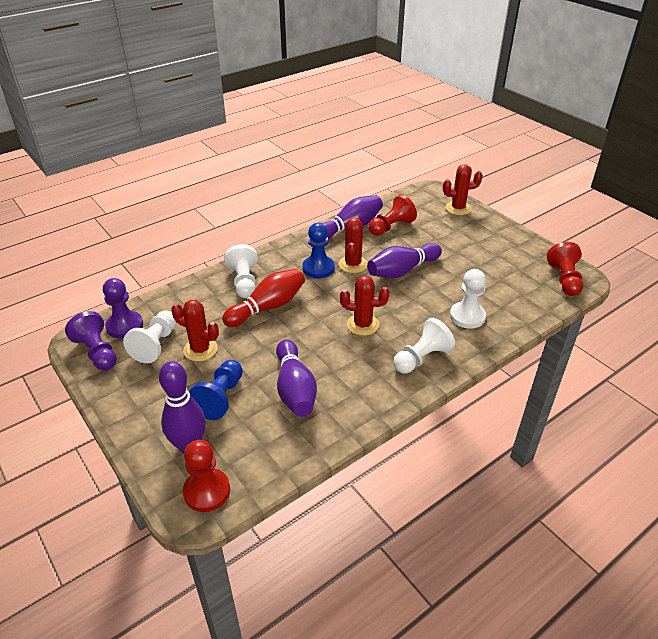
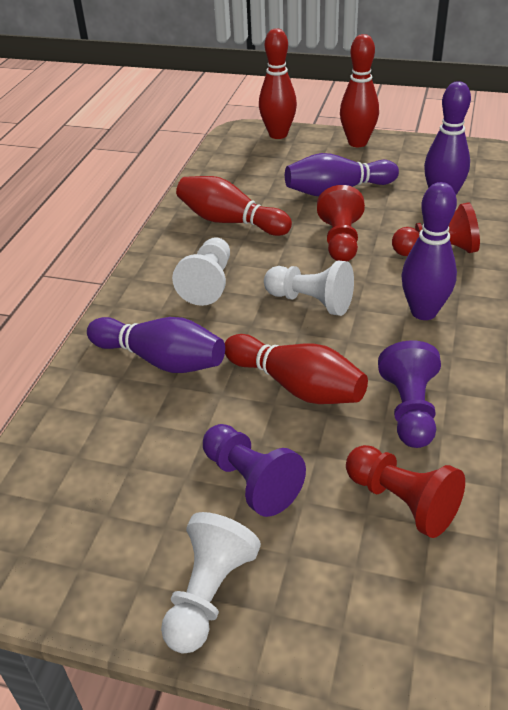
blue pawn: [189,360,243,420] [302,223,335,278] = 2 -> none = 0
red bowling pin: [222,269,305,327] = 1 -> [176,176,292,236] [225,334,368,404] [259,28,297,139] [340,34,379,147] = 4
red cactus: [171,300,219,361] [339,216,368,273] [340,276,390,336] [443,164,483,215] = 4 -> none = 0
white pawn: [123,310,177,363] [224,244,258,299] [393,318,455,374] [450,269,486,329] = 4 -> [161,512,261,654] [172,237,230,306] [264,260,354,316] = 3

